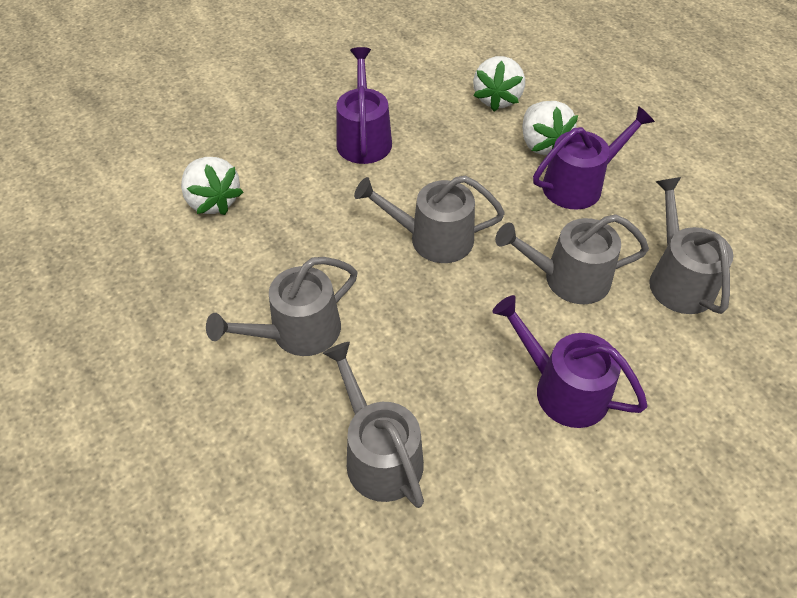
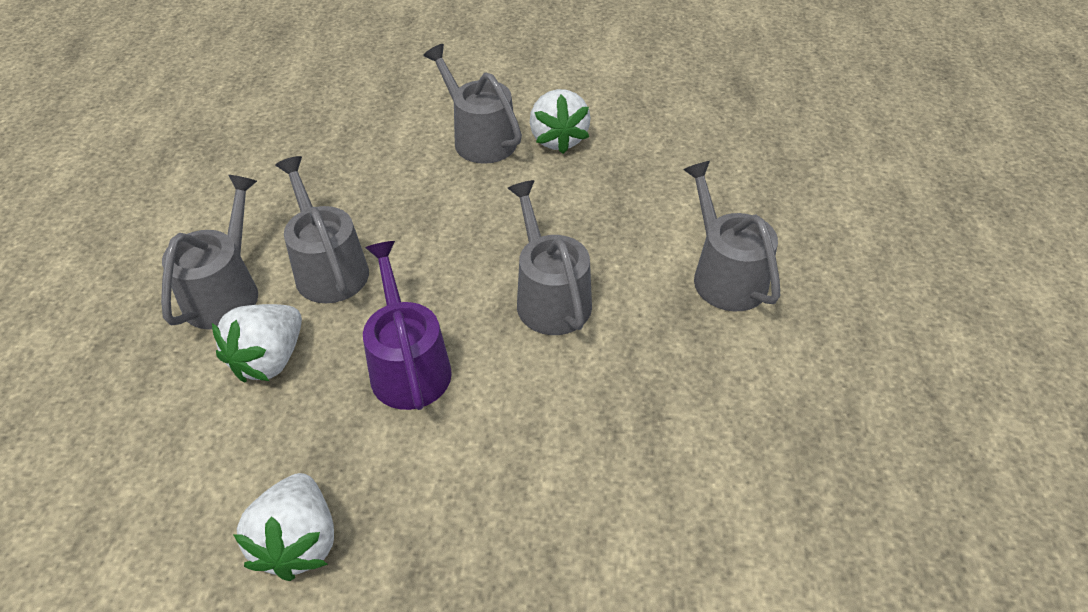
purple watering can: [336,47,392,164] [492,295,648,428] [533,106,655,210] = 3 -> [363,241,452,410] = 1

